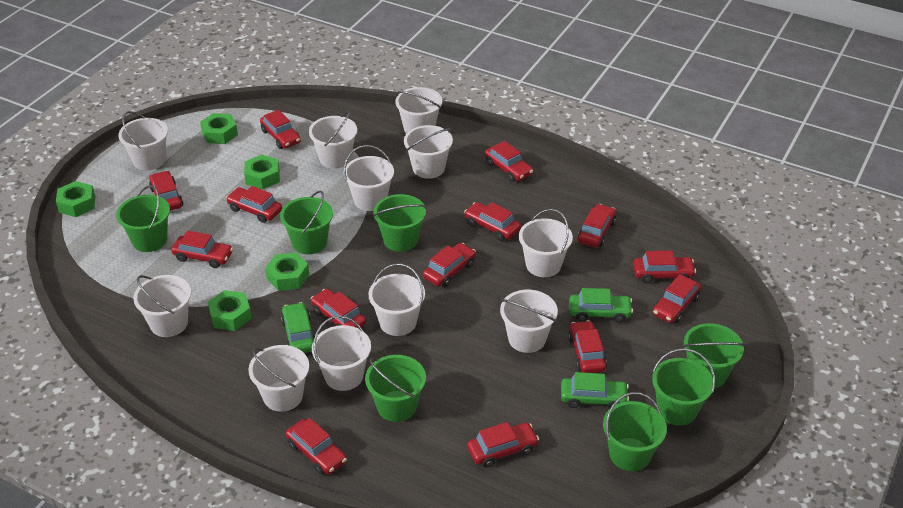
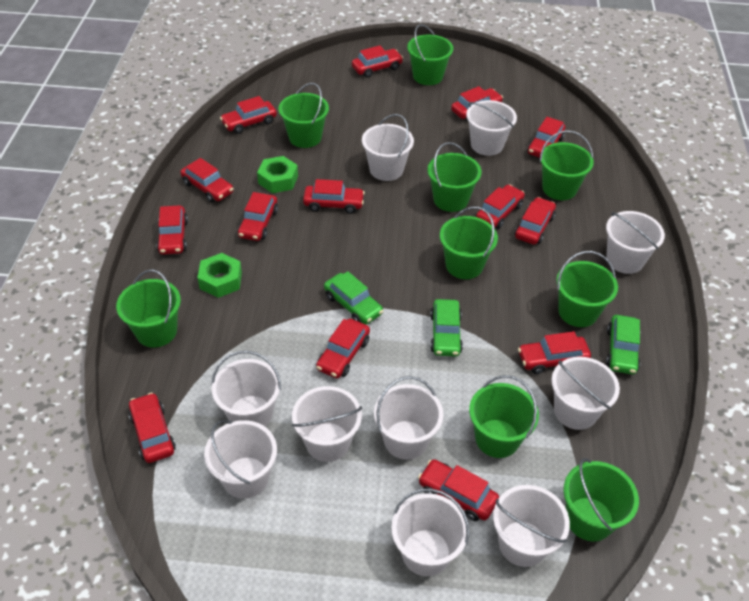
green bucket: [116,185,170,252] [280,190,333,254] [365,355,426,422] [373,194,426,252] [603,392,667,471] [652,348,715,425] [683,323,745,388] = 7 -> [116,269,181,347] [279,83,329,148] [407,24,453,85] [427,142,481,212] [440,206,498,279] [469,375,539,458] [540,130,594,200] [556,251,618,327] [563,458,639,541] = 9
green nut: [56,181,96,217] [200,113,238,144] [208,290,252,331] [244,154,280,190] [265,252,309,291] = 5 -> [197,253,242,298] [257,156,298,193] = 2
white bucket: [118,111,168,171] [133,275,191,337] [249,345,309,412] [309,111,357,169] [312,316,371,391] [344,145,394,211] [368,264,425,336] [395,87,442,134] [404,125,453,179] [500,290,558,353] [519,209,573,277] = 11 -> [204,420,277,499] [211,351,281,427] [292,386,362,462] [362,114,414,181] [374,376,443,460] [391,489,469,576] [466,100,517,156] [493,485,570,567] [551,357,620,430] [606,211,665,274] = 10

